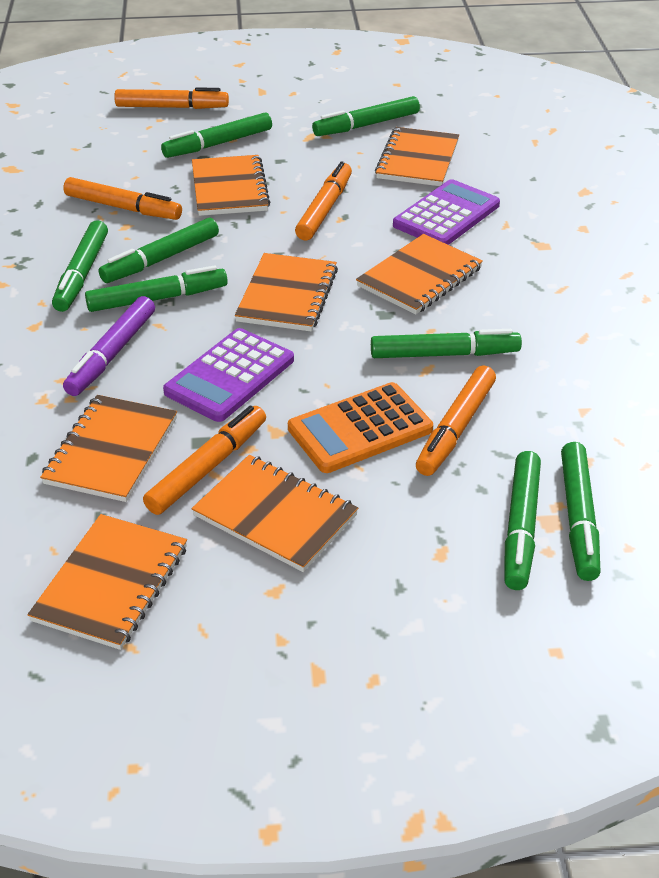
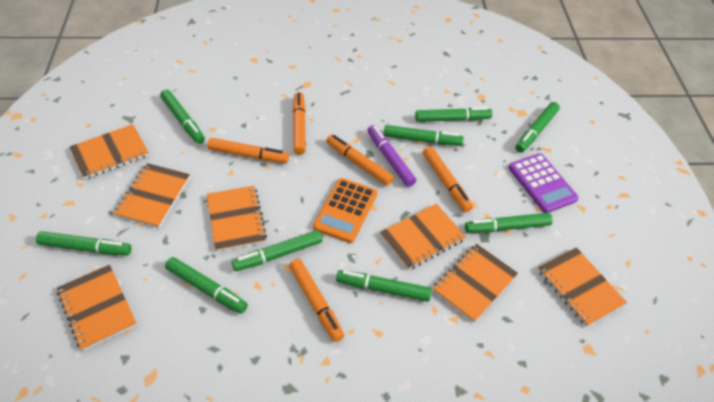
green marker: [52,220,108,312] [85,265,228,312] [99,218,219,283] [161,112,272,158] [312,96,420,136] [371,329,522,358] [504,451,541,590] [561,442,601,581] = 8 -> [36,231,131,256] [160,90,205,144] [165,257,248,314] [232,230,322,271] [336,270,432,302] [383,125,464,146] [415,107,493,122] [465,213,553,233] [515,102,560,153] = 9
purple calculator: [163,328,294,422] [393,179,500,245] = 2 -> [508,153,579,213] = 1

